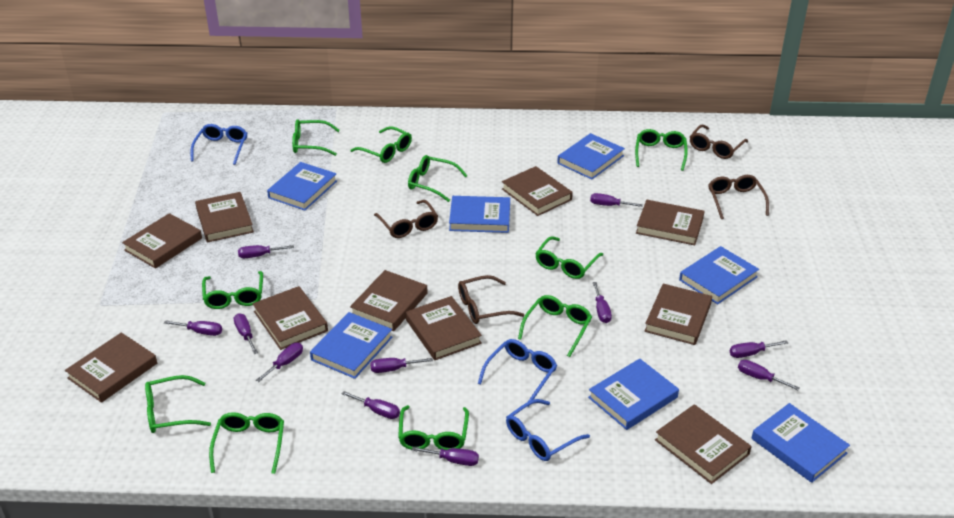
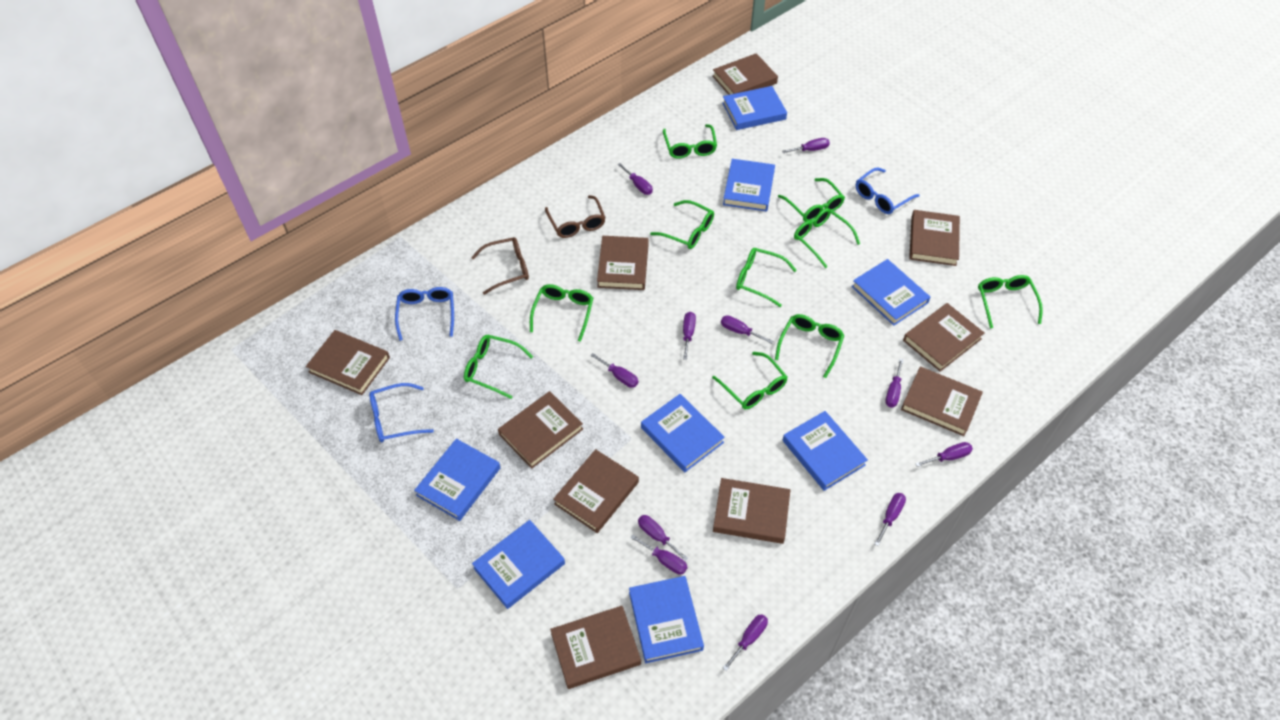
blue book: [267,162,337,211] [310,312,392,379] [449,196,510,233] [557,133,625,179] [588,359,679,430] [679,246,759,304] [751,403,850,483] = 7 -> [414,439,500,521] [472,520,565,609] [629,576,704,663] [641,394,725,472] [722,86,787,130] [723,159,775,211] [783,411,868,491] [852,259,930,326] = 8
brown glasses: [374,200,438,238] [458,275,525,324] [690,124,748,159] [708,175,769,219] = 4 -> [471,237,529,295] [545,195,606,238] = 2

